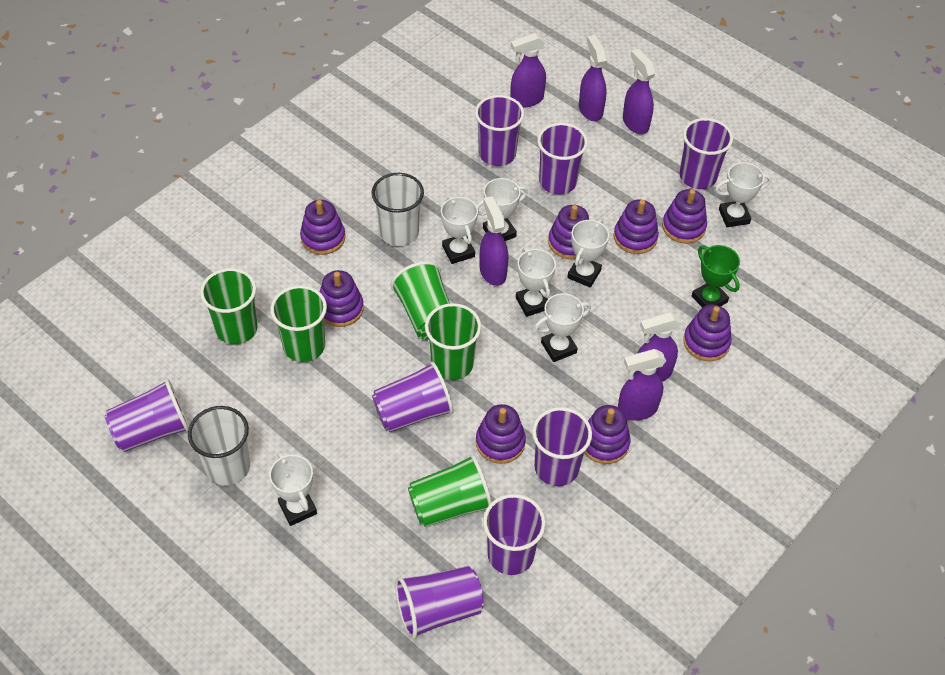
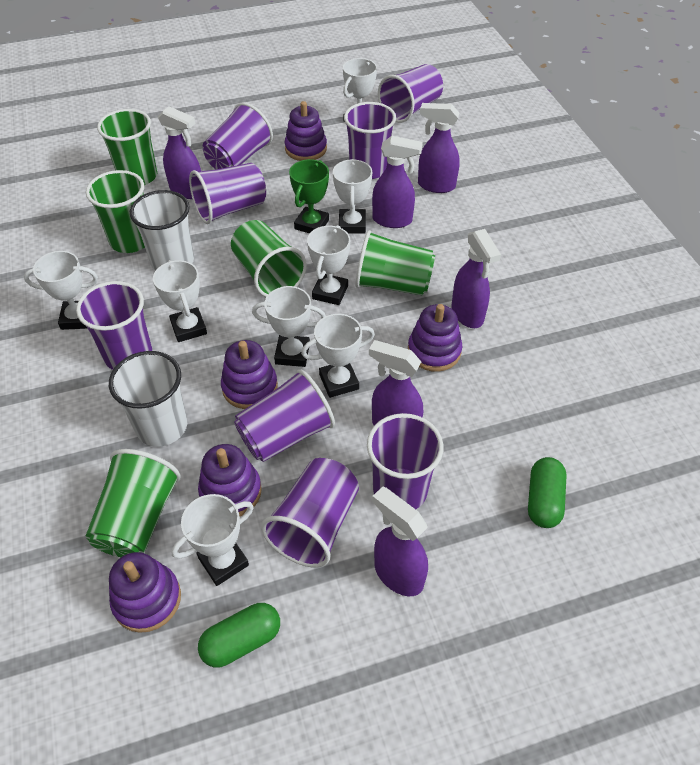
green capsule: none = 0 -> [198,603,280,668] [528,457,567,528] = 2
purple stacking toy: [300,200,345,255] [320,270,364,327] [476,404,526,464] [548,205,589,259] [584,405,630,464] [613,200,659,254] [662,189,707,244] [683,304,732,361] = 8 -> [109,552,181,633] [198,444,262,516] [221,340,278,409] [285,101,327,161] [408,304,462,372] = 5
white trophy: [269,452,317,526] [441,196,478,264] [477,178,528,241] [516,248,556,317] [534,293,591,362] [567,220,609,288] [715,162,771,227] = 7 -> [24,251,98,330] [153,260,207,342] [171,494,254,586] [252,286,326,367] [301,314,375,398] [307,225,350,305] [333,159,372,234] [343,58,377,122] = 8

